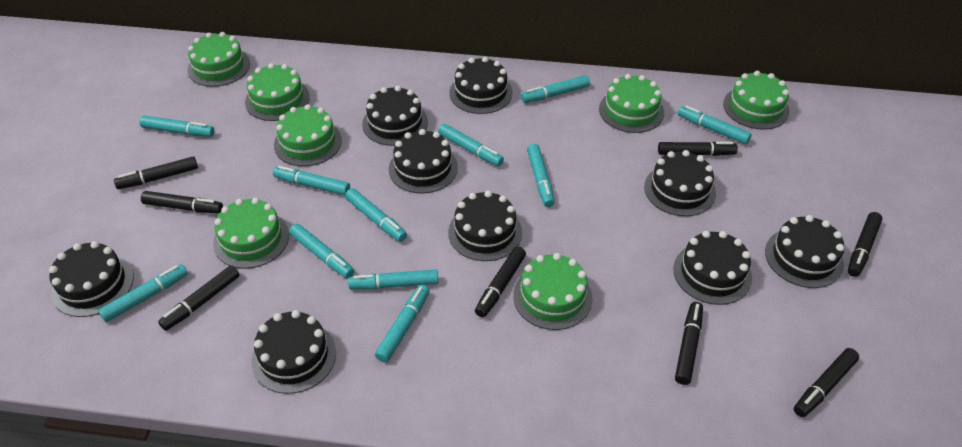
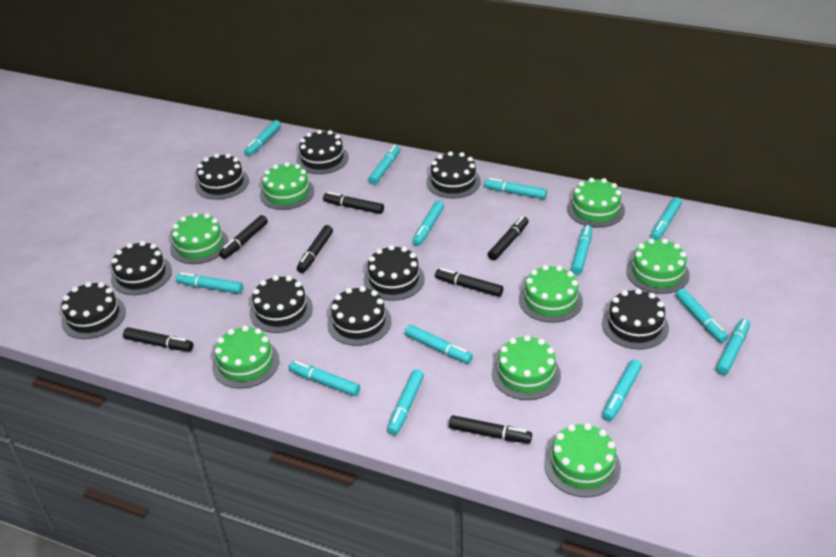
black marker: [114,156,198,189] [141,191,223,214] [158,265,240,331] [475,246,526,317] [658,142,738,156] [675,302,703,385] [794,348,859,417] [848,212,883,277] = 8 -> [123,327,193,351] [219,215,268,259] [297,225,333,273] [323,192,384,214] [435,268,503,297] [449,415,532,443] [488,216,529,260] = 7
green cake: [188,32,250,87] [213,198,289,269] [245,63,310,121] [274,104,342,166] [513,253,593,330] [599,74,664,133] [723,71,789,130] = 7 -> [170,213,229,264] [212,325,279,388] [260,162,314,210] [492,335,561,400] [519,265,583,323] [544,423,621,497] [567,178,625,228] [626,238,690,294] = 8
turquoise marker: [98,264,188,322] [139,116,215,137] [273,166,350,195] [289,224,354,279] [345,188,407,242] [348,269,438,289] [375,285,430,363] [438,124,504,166] [521,75,590,103] [527,144,555,207] [678,105,752,144] = 11 -> [176,272,243,294] [244,120,281,156] [289,361,360,396] [368,145,401,185] [387,369,424,435] [405,325,473,364] [412,201,444,246] [484,178,547,199] [571,225,592,275] [602,359,642,421] [651,197,682,240] [676,288,728,343] [716,319,750,375] = 13

